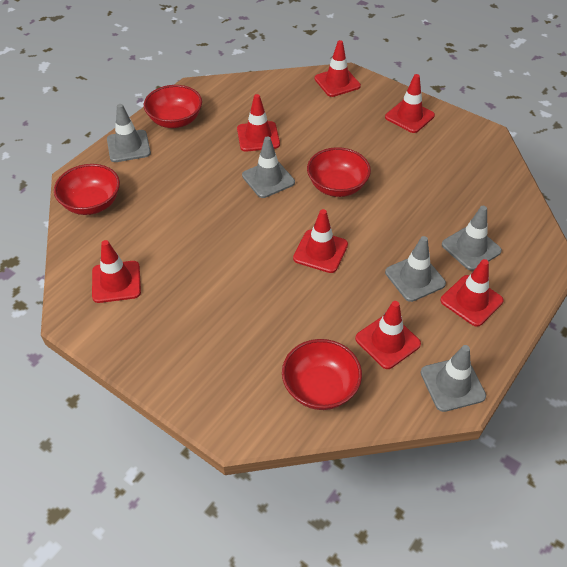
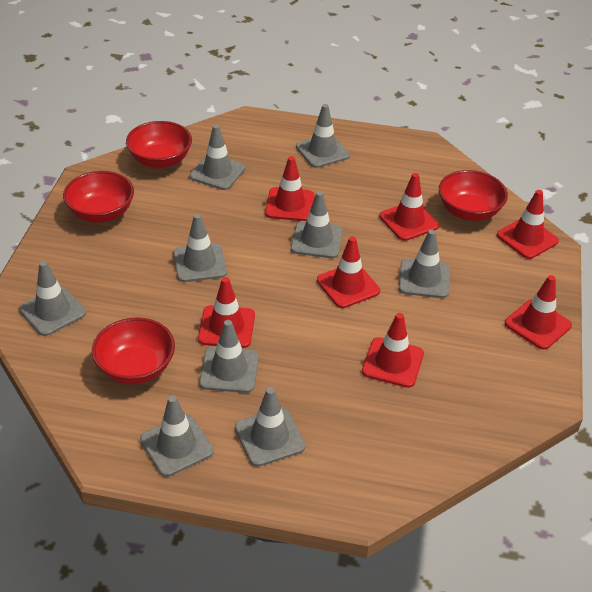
grey traffic cone: [107,104,151,162] [242,136,295,198] [385,236,446,302] [421,345,486,412] [442,206,502,270] = 5 -> [19,261,86,336] [140,395,214,477] [173,214,227,282] [190,124,245,190] [199,320,259,393] [235,387,305,467] [291,191,343,258] [296,104,350,168] [399,230,450,298] = 9

